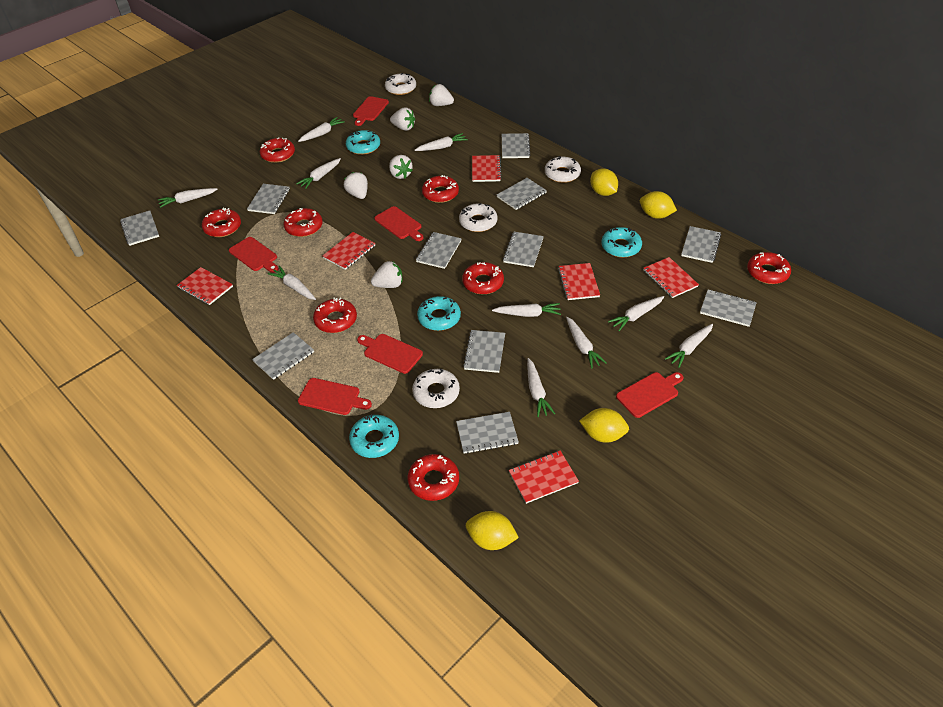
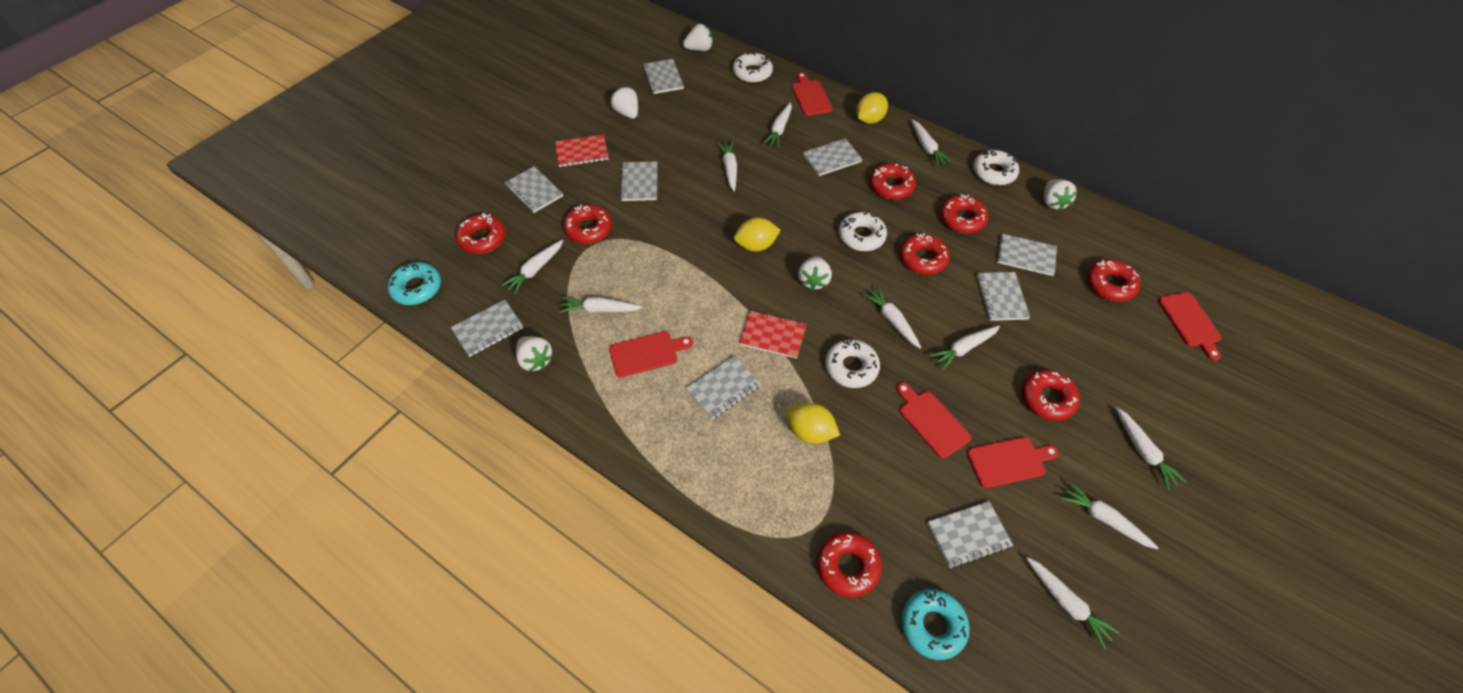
grey notebook: [120,210,159,246] [247,184,290,214] [252,332,314,380] [416,232,462,269] [456,412,519,454] [463,330,505,373] [497,178,547,210] [502,133,530,158] [503,232,544,267] [681,226,721,263] [700,290,757,327] = 11 -> [451,299,523,357] [504,166,563,213] [620,161,657,201] [643,59,684,94] [686,355,761,419] [803,138,863,176] [927,501,1013,568] [976,272,1030,321] [997,233,1057,276] = 9
red cutting board: [229,237,278,273] [298,378,372,415] [353,96,389,126] [357,334,423,374] [374,206,424,241] [616,372,684,418] = 6 -> [609,331,693,378] [792,72,833,116] [896,383,971,459] [967,437,1059,488] [1158,292,1221,361] = 5
red notebook: [177,267,233,305] [323,232,375,270] [472,155,502,182] [509,451,579,504] [558,263,600,300] [644,257,699,298] = 6 -> [555,134,608,167] [739,310,807,358] = 2
turquoise donut: [346,130,380,155] [349,414,399,458] [417,296,461,331] [601,227,642,258] = 4 -> [387,262,441,305] [901,589,970,660] = 2
yellow lemon: [466,511,519,550] [579,408,629,443] [590,168,618,196] [640,191,677,219] = 4 -> [734,218,781,252] [786,403,840,444] [856,92,888,124] = 3

